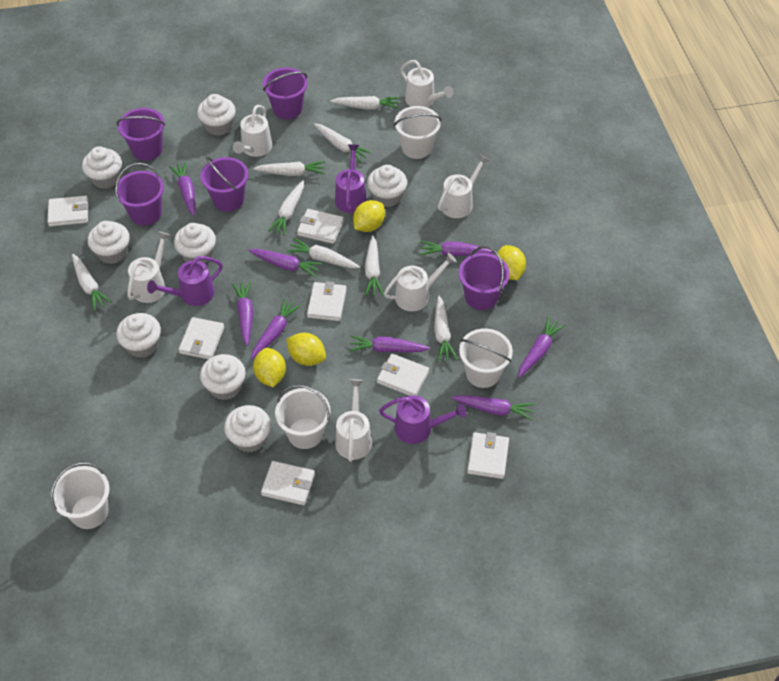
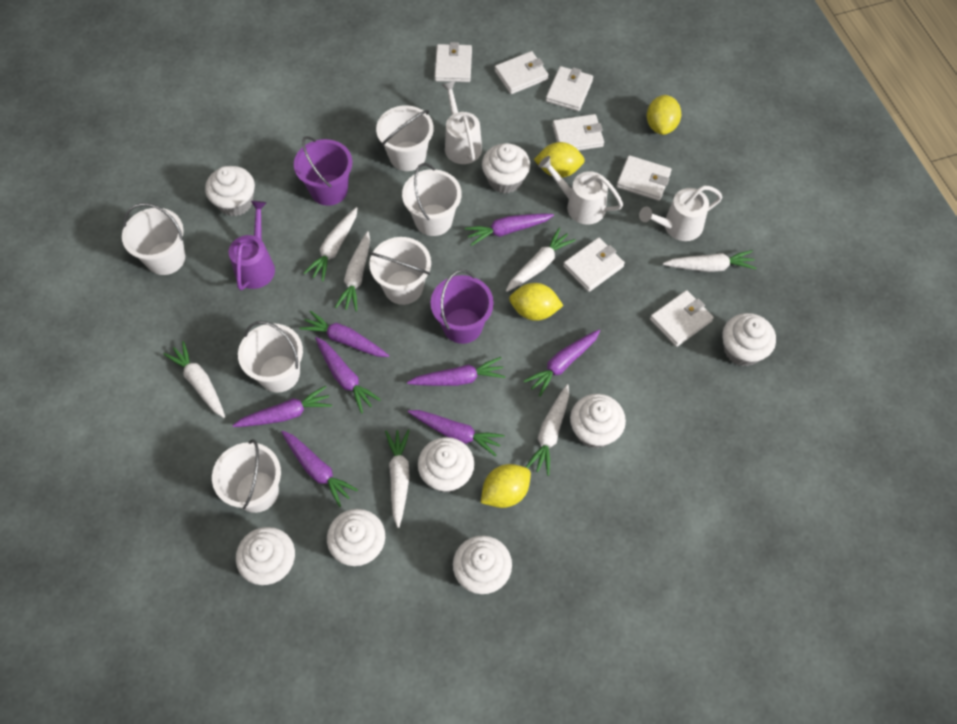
purple bucket: [115,163,164,226] [117,108,165,161] [200,156,248,212] [263,67,308,119] [459,246,510,310] = 5 -> [294,136,352,206] [431,270,494,344] = 2
purple watering can: [147,256,223,306] [335,144,367,213] [379,395,467,444] = 3 -> [229,201,275,291] = 1
white bucket: [50,462,110,529] [275,384,331,449] [394,106,441,159] [459,328,513,388] = 4 -> [122,203,185,275] [212,440,281,513] [238,321,303,392] [369,237,431,305] [376,105,434,171] [402,163,461,236] = 6
white carrot: [72,254,112,311] [253,161,325,176] [268,180,304,236] [287,238,360,268] [314,123,372,162] [330,96,399,110] [365,235,384,296] [434,296,457,362] = 8 -> [163,341,225,418] [304,207,358,282] [335,231,370,311] [385,429,410,528] [506,228,576,292] [526,384,569,476] [663,250,757,272] = 7
white watering can: [127,231,170,303] [233,105,272,157] [335,379,372,462] [384,252,457,311] [401,60,454,108] [438,154,490,218] = 6 -> [442,81,482,164] [538,156,623,225] [639,186,722,241] = 3

